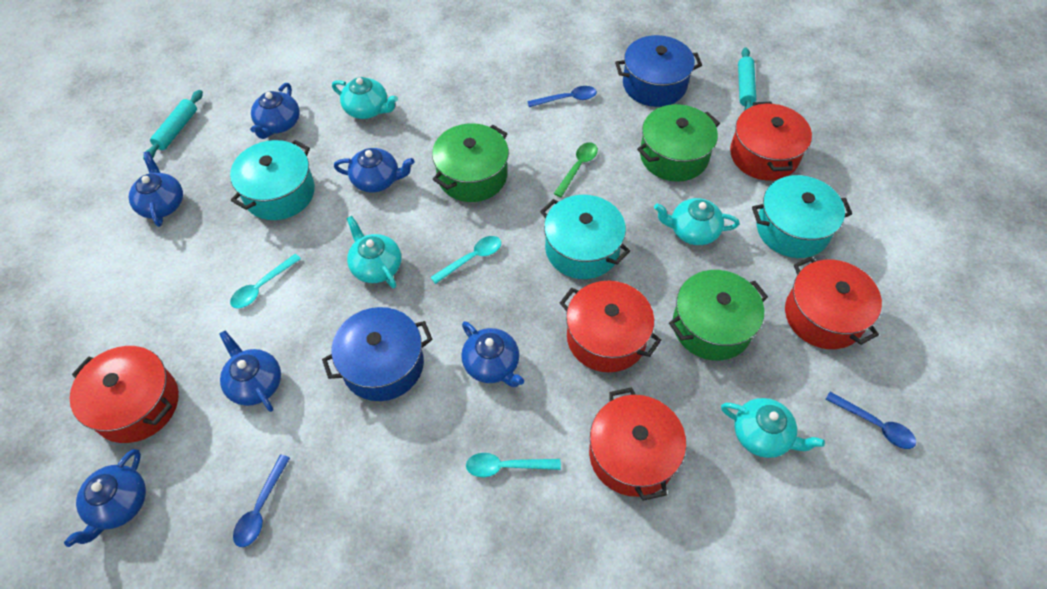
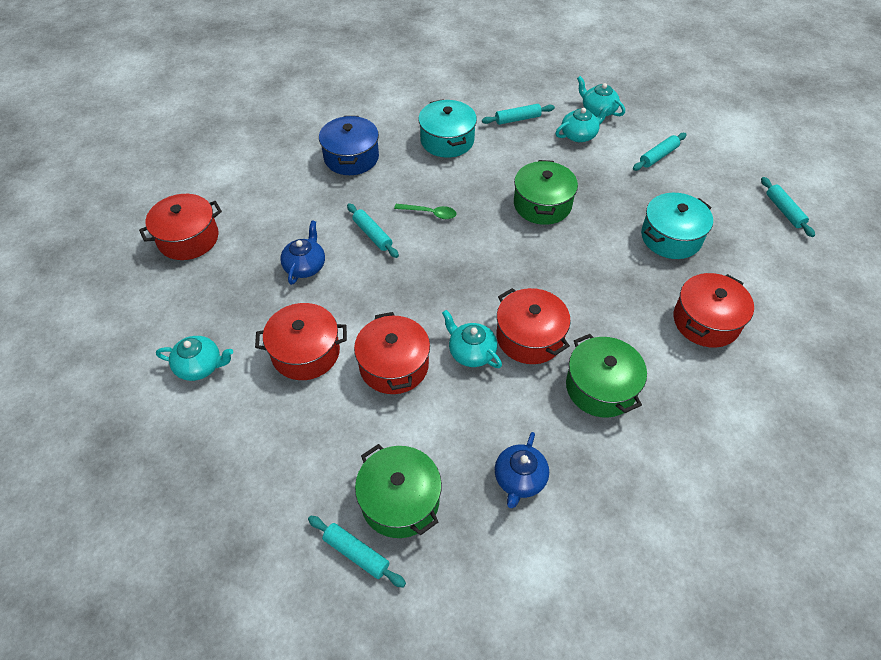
blue pot: [322,307,433,401] [615,35,702,107] = 2 -> [319,116,379,175] = 1
blue spoon: [233,454,290,547] [527,86,597,107] [825,392,916,449] = 3 -> none = 0
blue teapot: [64,449,146,547] [129,151,183,227] [219,330,281,412] [250,83,300,139] [334,148,415,193] [461,321,524,387] = 6 -> [280,220,325,285] [495,432,549,508] = 2
turquoise pot: [230,140,315,220] [540,195,630,279] [752,175,852,258] = 3 -> [418,99,477,158] [641,193,713,259] = 2
turquoise rolling pin: [143,90,203,160] [738,47,756,111] = 2 -> [308,516,406,588] [347,203,399,258] [482,104,555,125] [633,133,687,171] [761,177,815,237] = 5
turquoise spoon: [230,254,301,309] [430,236,501,284] [466,453,561,477] = 3 -> none = 0

